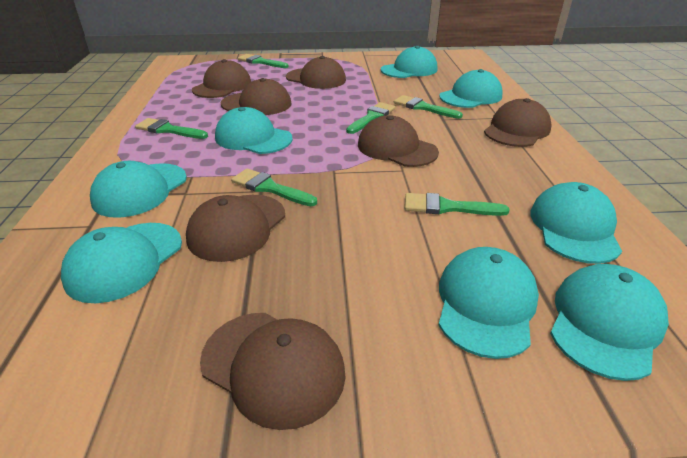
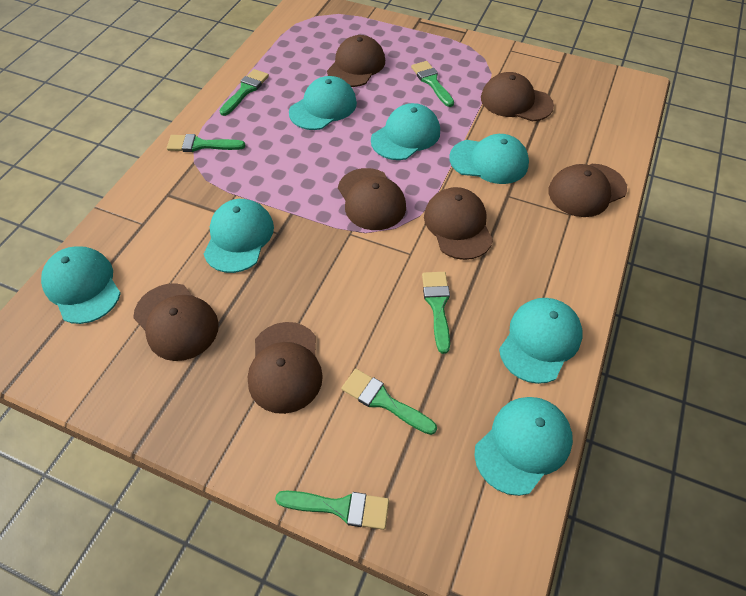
turquoise cap: [61,223,182,303] [90,161,187,218] [215,107,293,154] [381,46,437,78] [439,69,503,108] [439,247,539,359] [530,182,622,264] [550,264,669,381] = 8 -> [41,246,121,324] [204,199,274,273] [289,76,357,130] [371,103,440,160] [449,134,529,184] [474,397,573,496] [499,298,583,384] = 7

